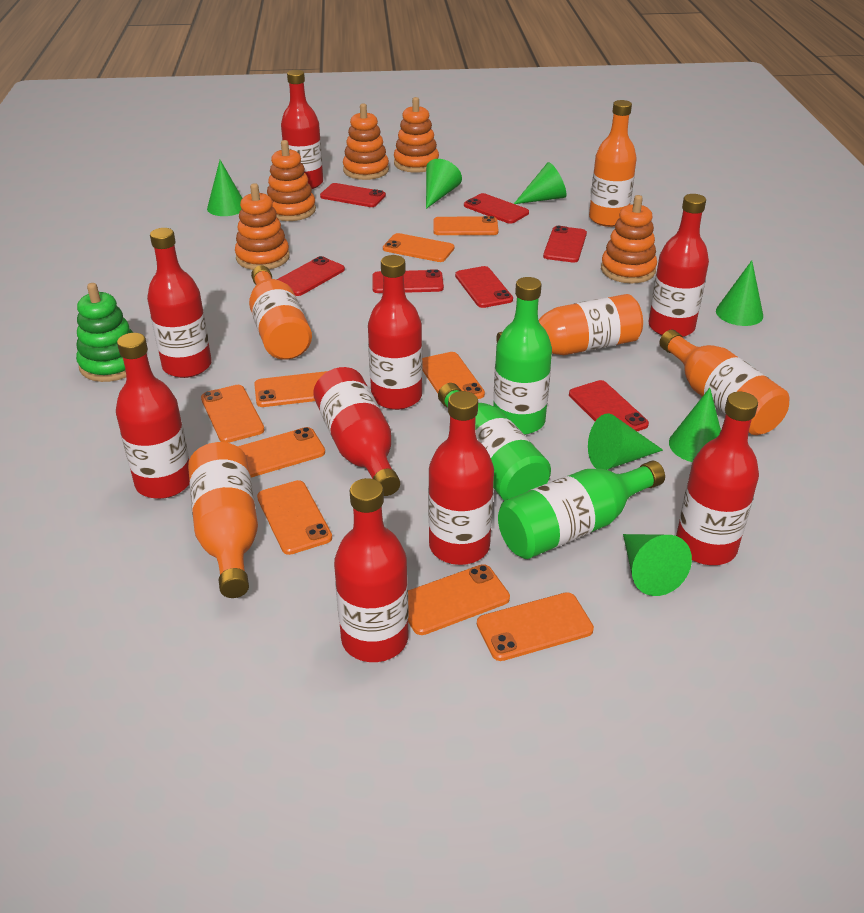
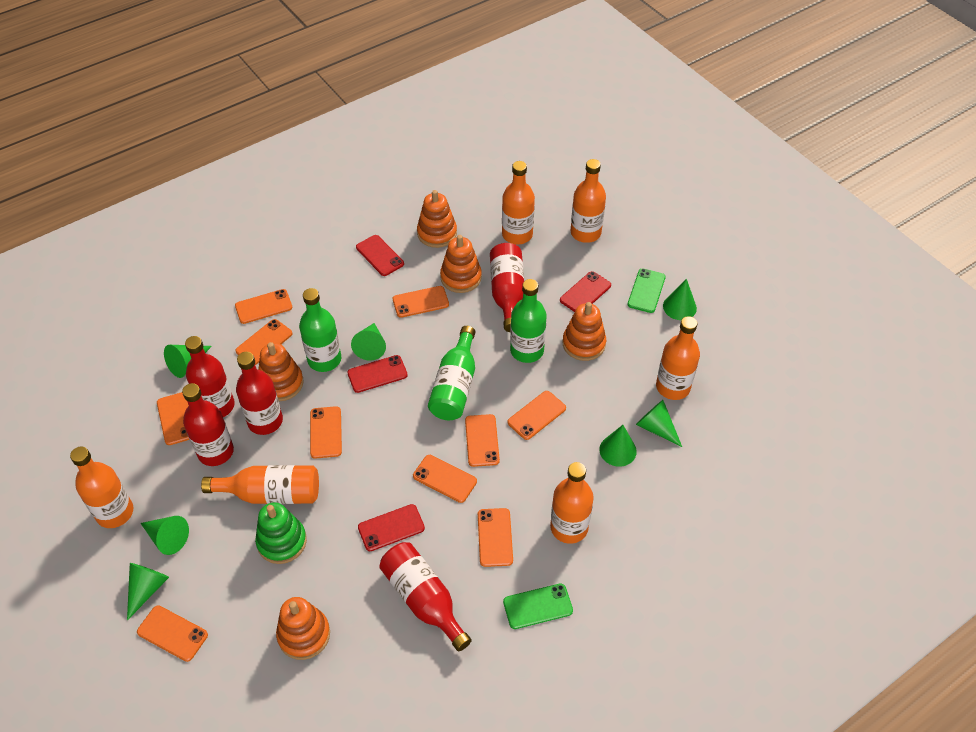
green phone: none = 0 -> [503,584,573,629] [628,268,666,313] = 2
orange bottle: [188,442,258,598] [249,265,312,360] [496,294,643,355] [589,100,637,227] [659,330,789,435] = 5 -> [70,447,133,528] [201,465,319,504] [502,161,535,244] [550,462,594,544] [571,159,606,243] [656,316,700,400] = 6
orange phone: [201,385,265,443] [237,427,325,478] [254,371,328,407] [257,480,332,555] [383,233,454,262] [408,564,510,635] [422,352,485,399] [433,216,498,235] [477,592,594,661] = 9 -> [137,605,208,662] [157,392,189,445] [235,289,292,324] [235,319,292,365] [310,406,342,459] [393,286,449,318] [413,455,477,503] [465,414,500,467] [478,508,513,567] [507,391,566,440] = 10
red bottle: [116,333,190,499] [147,228,212,378] [281,70,323,189] [313,367,400,496] [334,478,409,662] [368,255,422,410] [428,391,494,565] [649,194,709,337] [676,392,759,565] = 9 -> [182,383,234,466] [185,336,235,417] [236,352,283,435] [379,542,472,651] [490,243,524,332] = 5
red phone: [277,256,345,296] [320,183,386,207] [372,269,444,293] [455,266,513,308] [464,193,529,224] [543,226,587,263] [569,380,649,431] = 7 -> [347,355,408,393] [356,235,404,276] [358,504,425,551] [560,271,611,312] = 4

